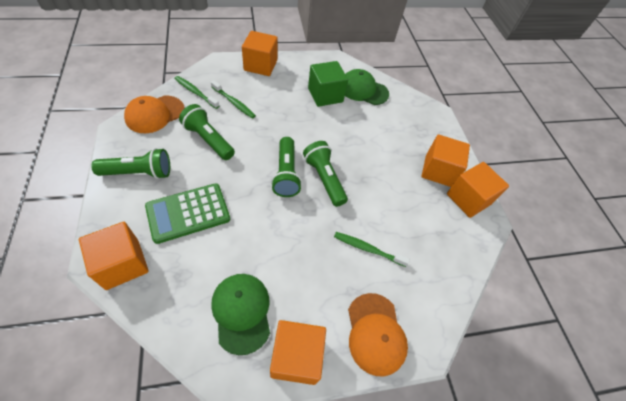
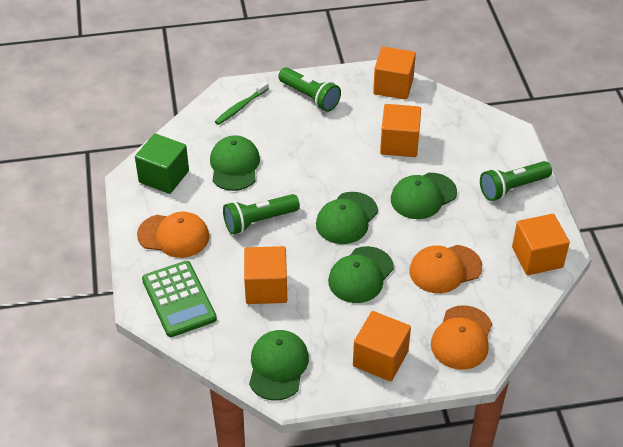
green cap: [211,274,270,355] [345,69,389,105] = 2 -> [210,135,260,191] [249,330,309,400] [316,192,378,244] [328,246,394,303] [391,173,457,219] = 5
green flashlight: [91,148,170,179] [179,104,235,160] [271,137,302,197] [303,141,348,207] = 4 -> [223,194,300,235] [278,67,341,112] [480,161,552,201] = 3
green toothbrush: [174,76,219,109] [211,80,256,119] [334,232,410,267] = 3 -> [215,81,269,125] = 1
orange cap: [124,95,185,133] [348,293,408,376] = 2 -> [137,211,210,258] [409,245,482,293] [431,305,492,370] = 3

